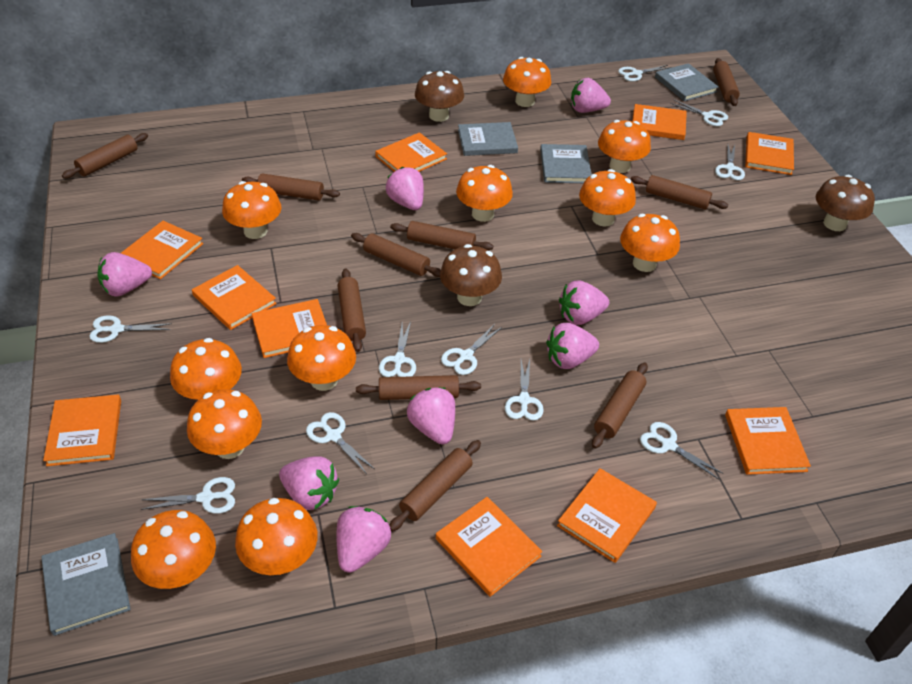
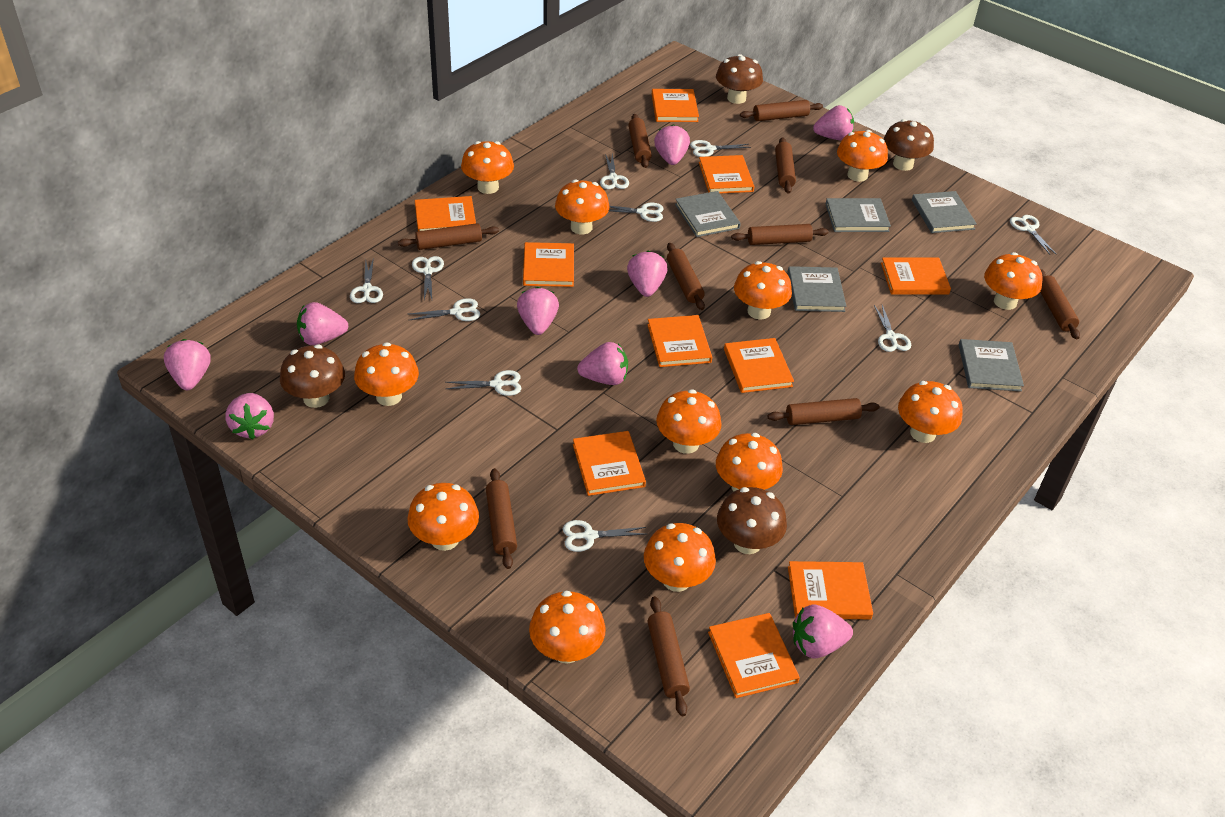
brown mushroom: [415,71,464,122] [440,244,502,306] [816,175,875,231] = 3 -> [280,345,345,408] [716,54,763,104] [717,487,787,554] [884,119,934,171] = 4
grey book: [41,533,131,636] [458,122,518,156] [540,144,592,183] [655,63,719,101] = 4 -> [675,191,741,237] [788,266,846,312] [826,198,891,232] [912,191,977,233] [959,339,1024,391] = 5
orange mushroom: [131,510,216,589] [170,338,242,400] [187,389,262,459] [222,181,281,239] [235,498,318,575] [287,325,356,391] [456,165,513,222] [503,57,551,107] [579,169,636,227] [598,120,651,173] [620,213,680,272] = 11 -> [354,342,419,406] [407,483,479,551] [461,141,514,194] [529,591,606,664] [555,180,609,234] [644,523,716,592] [656,389,722,454] [716,433,783,492] [734,261,792,319] [837,130,888,182] [898,381,963,443] [984,252,1042,310] = 12
pink strawberry: [97,252,152,297] [279,457,339,510] [337,506,391,573] [386,167,424,210] [407,387,455,445] [546,323,599,369] [559,280,609,325] [571,78,611,113] = 8 -> [164,339,211,390] [226,393,274,439] [297,302,348,345] [517,287,559,335] [577,342,628,385] [627,250,667,297] [654,124,690,165] [793,604,853,658] [813,105,854,140] = 9

